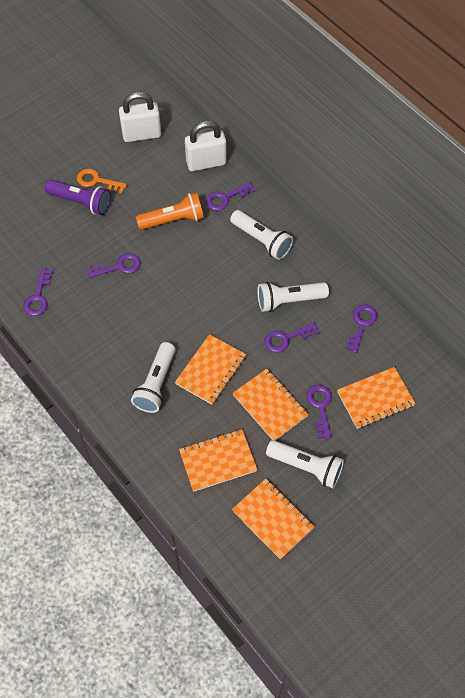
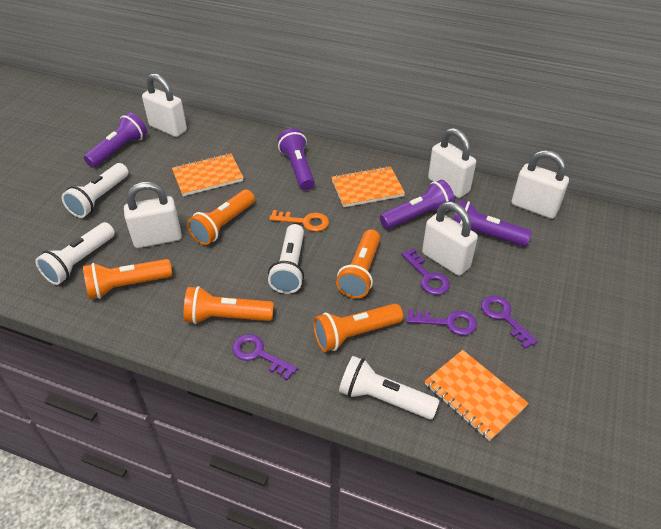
orange flashlight: [136,192,204,230] = 1 -> [83,259,172,299] [184,286,274,324] [187,190,255,245] [313,304,403,352] [336,229,380,298] = 5
orange notebook: [175,334,246,405] [179,429,258,492] [232,479,314,560] [233,369,309,440] [337,367,416,429] = 5 -> [172,153,244,196] [331,166,405,207] [425,350,529,441] = 3
purple flashlight: [45,179,111,215] = 1 -> [84,112,147,168] [278,128,315,190] [380,180,455,229] [453,200,532,247] = 4
purple key: [23,268,53,316] [87,253,141,278] [206,182,256,211] [264,323,319,353] [306,385,332,439] [345,305,378,353] = 6 -> [232,334,297,380] [402,248,450,295] [407,309,477,336] [481,296,538,349] = 4
white padlock: [119,92,162,142] [185,121,227,171] = 2 -> [124,182,182,248] [142,73,187,137] [422,201,478,276] [428,128,476,198] [512,150,569,219] = 5

